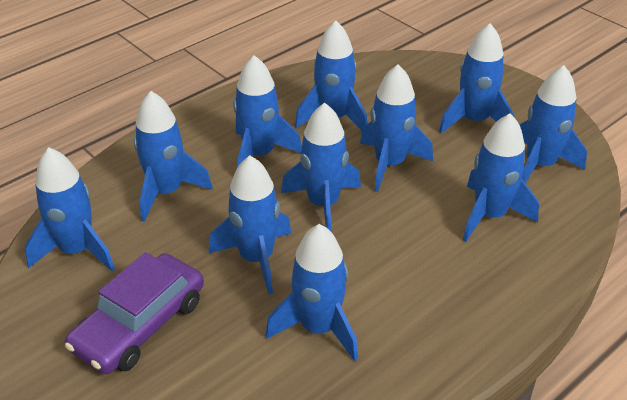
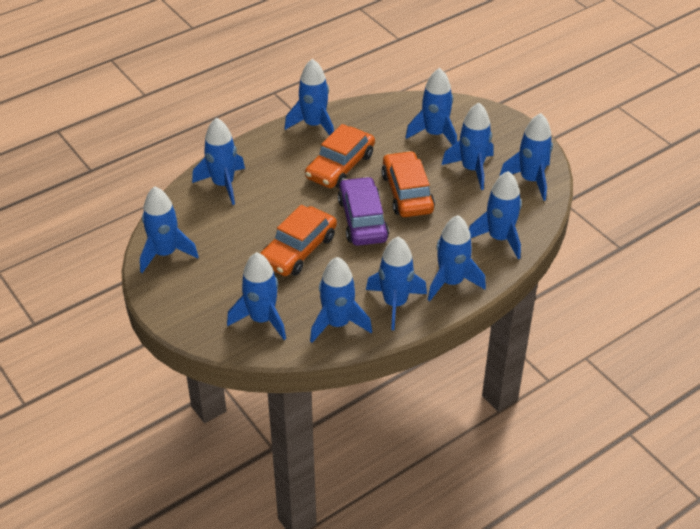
orange car: none = 0 -> [260,205,337,276] [305,124,375,188] [381,151,435,217] = 3

